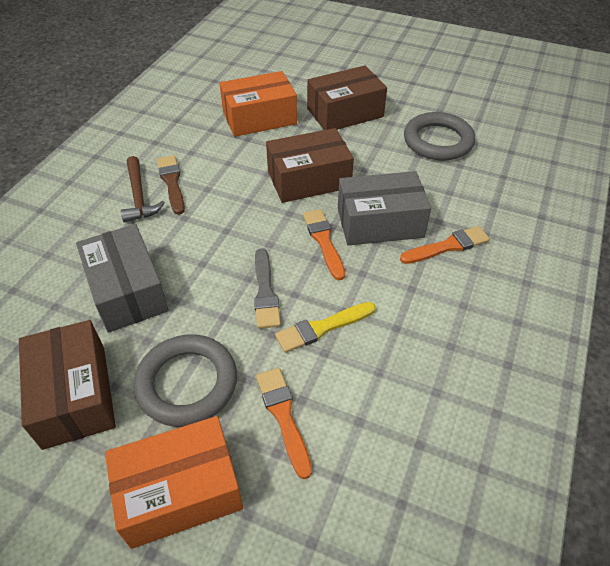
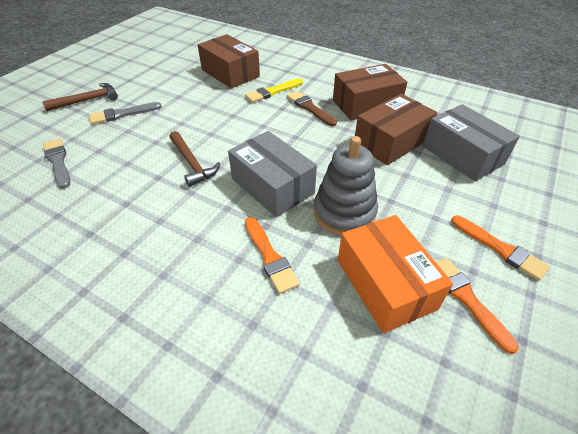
brown hammer: [121,156,165,223] = 1 -> [42,83,118,111] [169,131,220,187] = 2
grey brush: [254,248,281,329] = 1 -> [43,138,70,189] [89,102,162,124] = 2
grey ring: [134,334,237,427] [404,112,475,161] = 2 -> none = 0
grey stacking toy: none = 0 -> [314,136,378,236] = 1
orange box: [105,416,243,549] [219,71,297,137] = 2 -> [338,215,453,333] = 1

